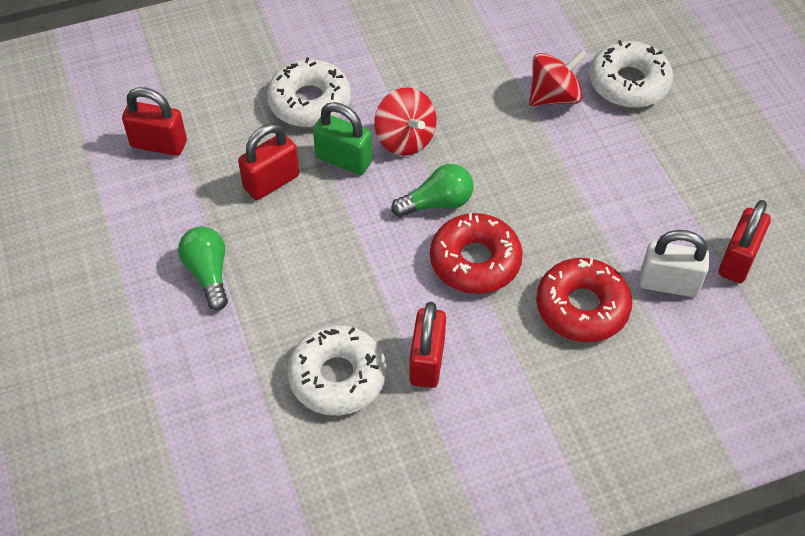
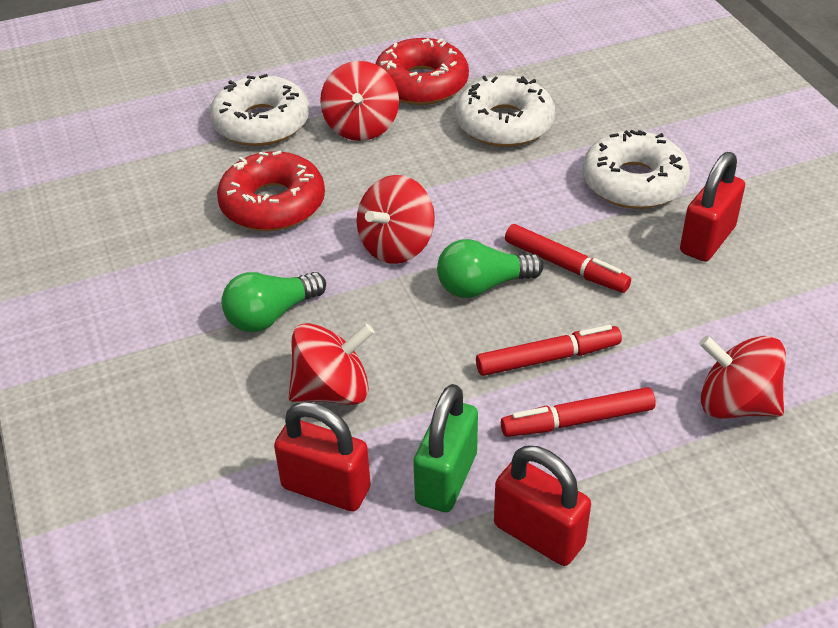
red marker: none = 0 -> [476,325,622,376] [501,387,656,437] [505,224,631,293] = 3
red padlock: [122,87,187,156] [238,124,299,200] [409,302,446,388] [719,200,771,283] = 4 -> [274,401,371,512] [494,446,591,566] [680,152,745,262] = 3
red spinning top: [374,87,436,156] [529,49,587,106] = 2 -> [289,323,374,405] [320,61,399,141] [357,175,435,264] [699,336,786,419] = 4
white padlock: [640,230,710,297] = 1 -> none = 0

